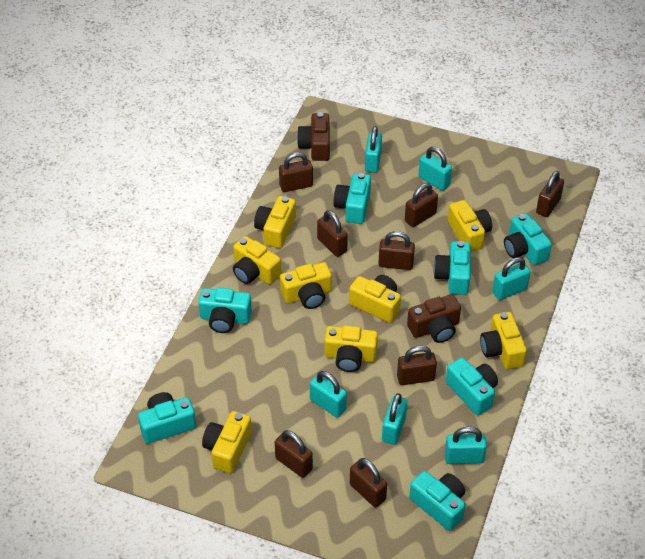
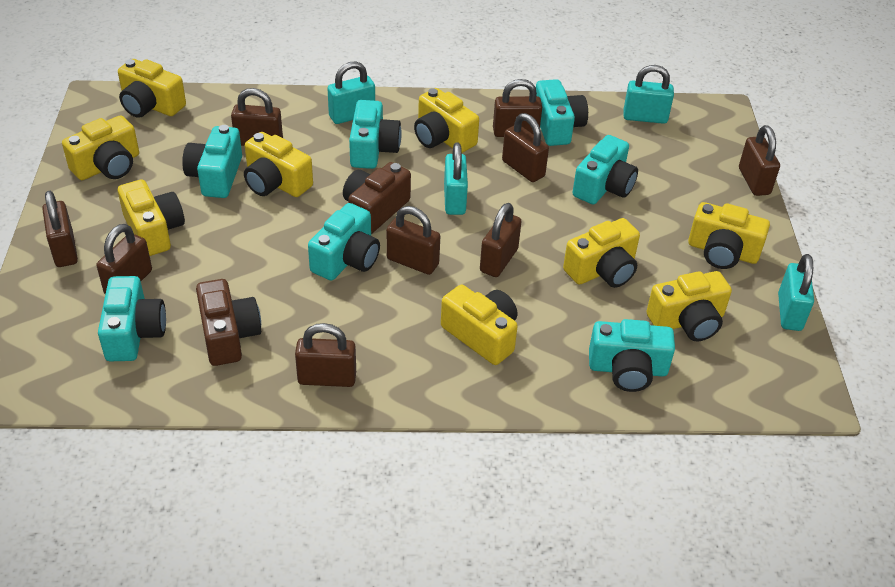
brown padlock: [275,430,313,478] [279,152,313,192] [317,210,348,257] [350,458,387,508] [378,231,415,270] [397,346,437,385] [405,183,438,227] [536,171,564,217] = 8 -> [42,191,78,267] [96,224,152,294] [231,88,283,146] [295,323,356,387] [386,206,440,275] [480,203,522,277] [493,79,542,137] [502,113,549,182] [739,125,780,196] = 9
turquoise padlock: [310,371,347,418] [365,126,382,173] [382,393,407,445] [419,147,452,191] [445,427,487,464] [492,257,531,300] = 6 -> [327,62,375,124] [444,142,468,215] [623,65,674,124] [778,254,814,331] = 4
yellow camera: [202,411,252,473] [233,236,281,285] [254,196,296,248] [280,262,332,309] [325,326,378,372] [349,275,401,323] [448,200,492,252] [480,312,527,369] = 8 -> [62,115,139,180] [118,59,186,118] [118,179,185,256] [244,132,313,197] [414,88,479,153] [441,285,518,365] [563,218,640,288] [646,271,732,341] [688,202,770,269] = 9

